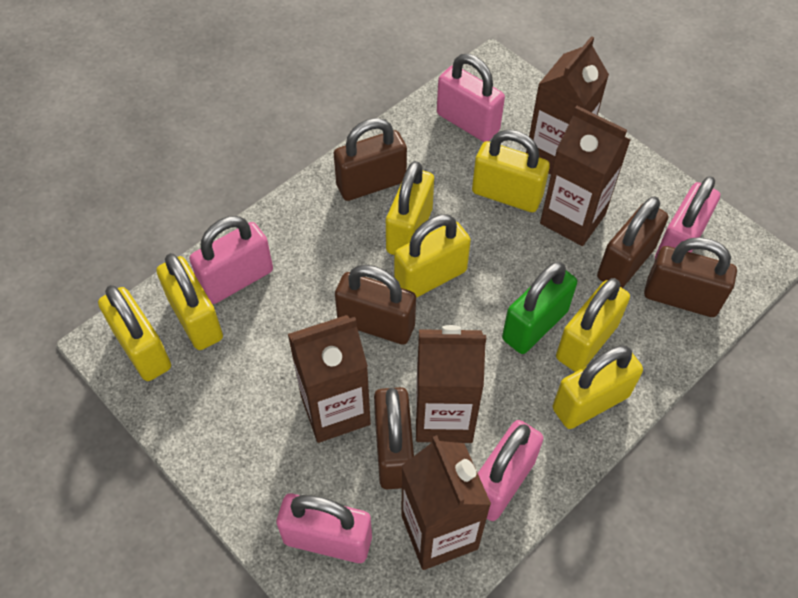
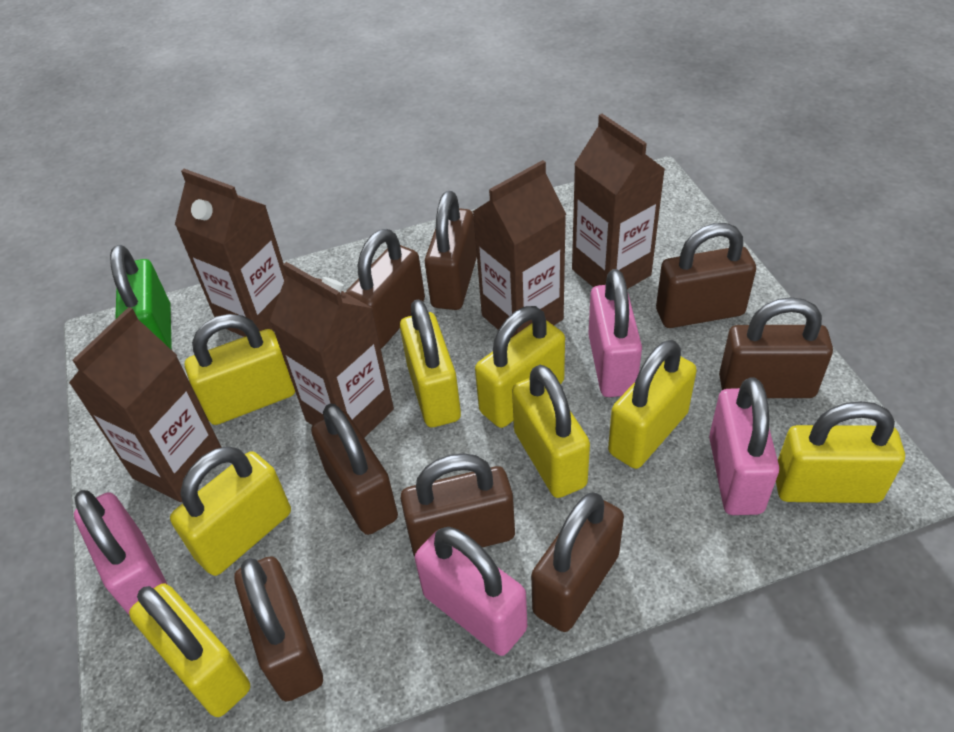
brown padlock: [334,118,407,201] [335,265,416,345] [374,387,414,489] [597,197,668,288] [644,237,737,317] = 5 -> [234,556,323,701] [311,403,398,535] [346,229,425,348] [400,453,515,557] [425,191,477,310] [531,492,624,632] [656,223,756,328] [719,297,833,398] = 8
pink padlock: [190,216,273,304] [277,494,372,563] [437,54,505,142] [478,420,544,521] [655,176,720,260] = 5 -> [74,490,168,616] [415,527,527,656] [588,269,642,397] [709,377,779,515] = 4
yellow padlock: [98,285,171,381] [156,253,223,350] [386,161,434,255] [394,214,471,298] [472,130,550,212] [553,345,643,429] [556,278,630,372] = 7 -> [129,584,250,717] [170,446,291,576] [185,314,295,425] [400,299,461,427] [475,306,565,428] [512,365,590,498] [608,340,697,469] [776,401,905,503] = 8

